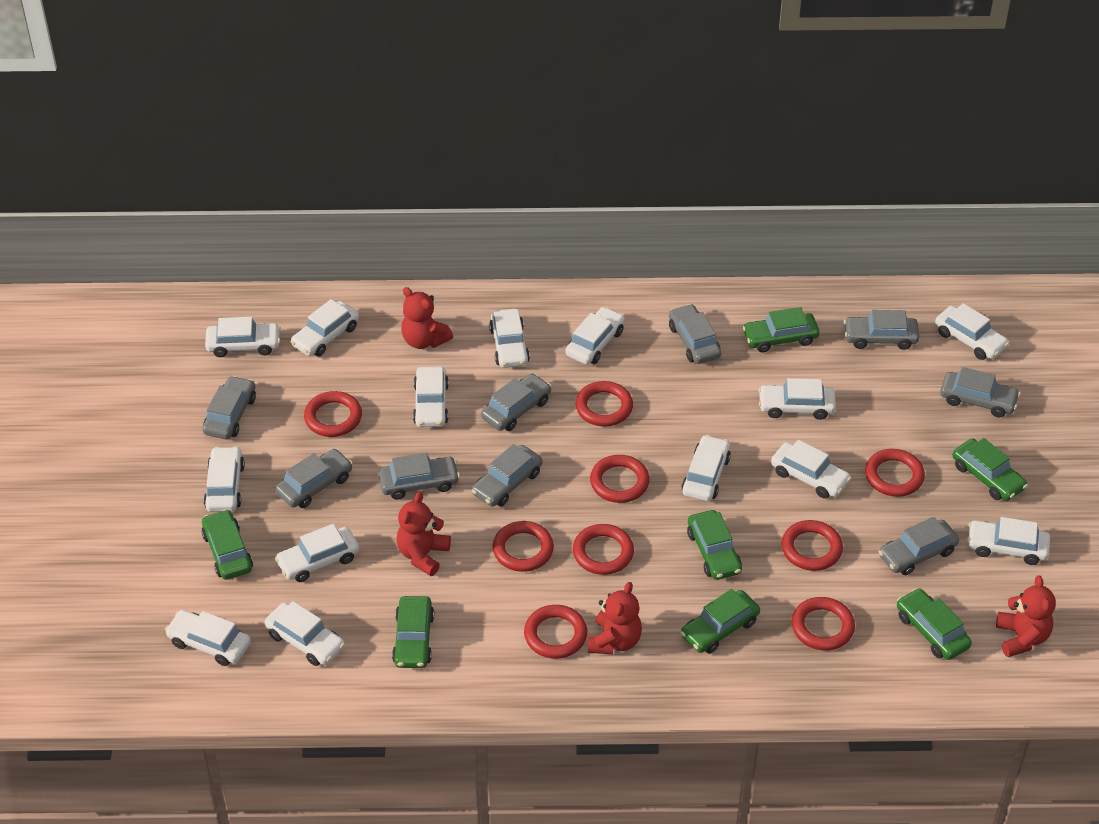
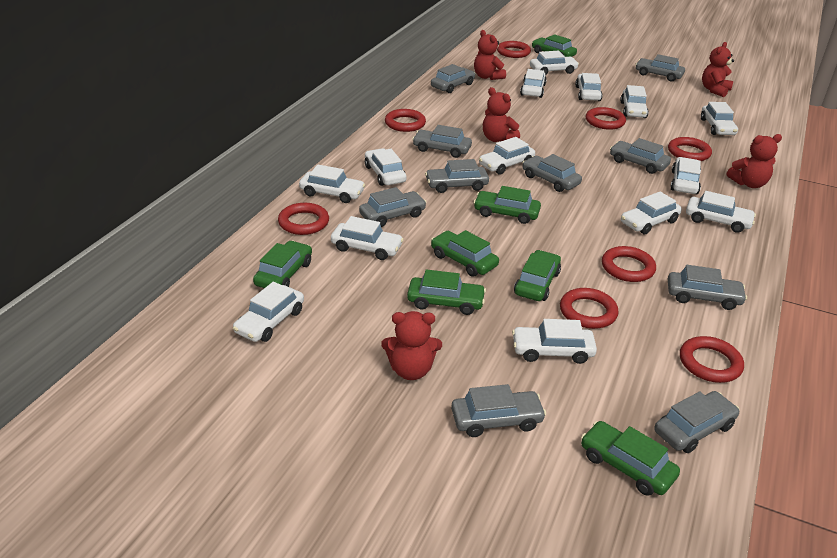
grey car: [202,376,256,439] [275,449,353,508] [378,453,460,500] [472,444,542,507] [481,374,551,431] [669,304,722,364] [844,310,920,350] [879,517,959,575] [940,367,1020,418] = 9 -> [359,187,427,227] [412,125,472,158] [425,159,489,193] [431,64,475,93] [451,384,546,437] [522,154,582,192] [610,138,671,174] [635,54,685,82] [654,391,740,453] [668,265,747,310] = 10
red ring: [304,391,362,437] [493,521,554,572] [524,605,587,659] [573,524,634,575] [575,381,633,427] [590,455,650,503] [781,520,843,571] [792,597,855,650] [865,449,925,497] = 9 -> [278,203,329,235] [385,109,426,132] [497,41,531,58] [560,288,619,329] [586,107,626,130] [602,246,656,282] [668,137,712,161] [680,336,744,383] = 8
red teddy bear: [397,492,451,576] [401,287,453,349] [588,582,642,654] [996,575,1056,657] = 4 -> [381,311,442,380] [474,30,506,80] [483,87,520,142] [702,42,734,97] [726,134,782,188] = 5

